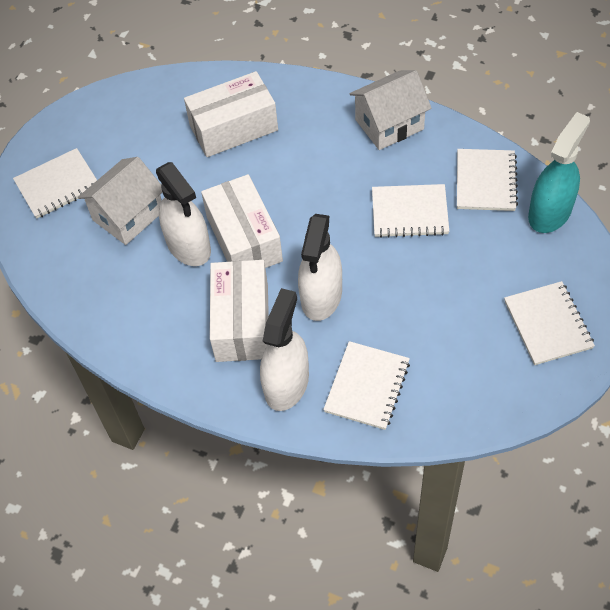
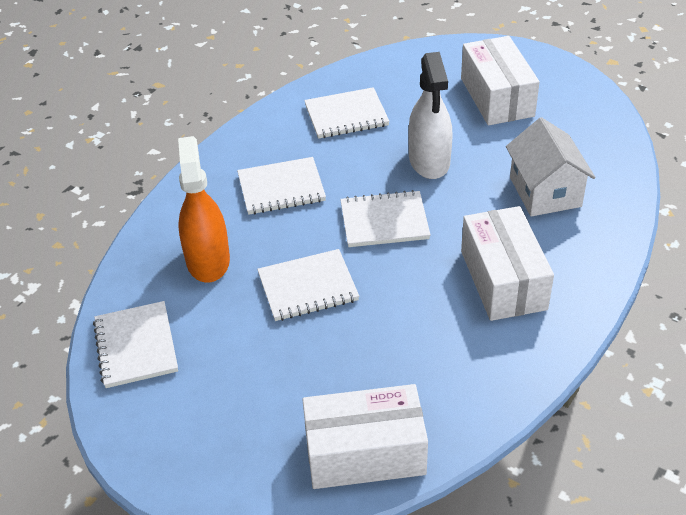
orange spray bottle: none = 0 -> [178,136,230,283] = 1
turquoise spray bottle: [528,112,590,233] = 1 -> none = 0
white house: [78,157,163,245] [349,70,432,150] = 2 -> [506,117,596,217] = 1
white spray bottle: [156,162,211,266] [260,288,309,411] [298,214,342,321] = 3 -> [408,52,452,179] = 1

